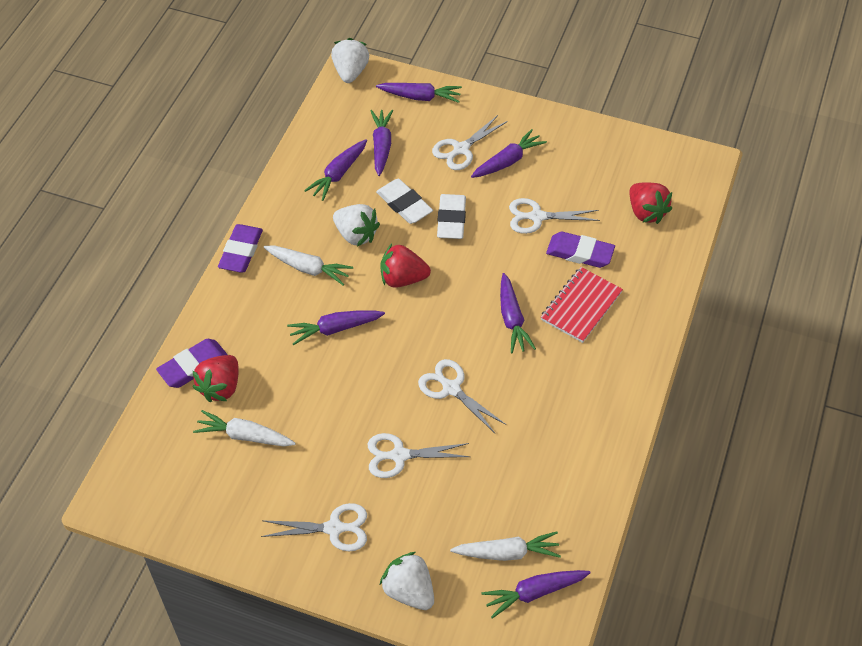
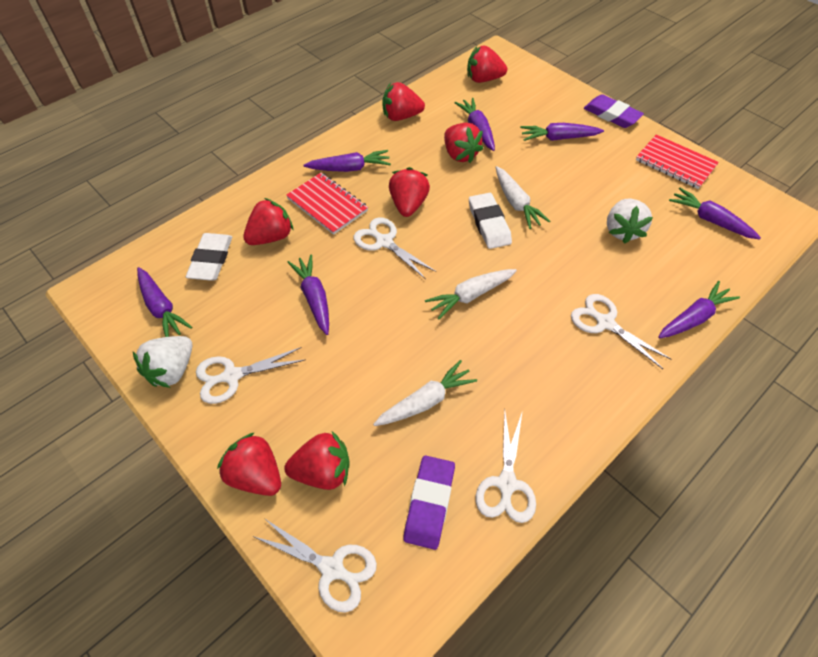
purple eraser: [156,339,228,388] [218,224,263,272] [546,232,615,268] = 3 -> [403,455,455,550] [584,94,644,128] = 2
red notebook: [541,267,623,343] = 1 -> [286,173,368,235] [636,134,719,189] = 2
red strawberry: [192,355,239,402] [380,244,431,288] [630,182,672,224] = 3 -> [217,432,281,496] [243,198,294,245] [284,431,350,490] [382,82,425,121] [389,167,430,217] [444,123,484,163] [467,45,507,83] = 7
white strawberry: [331,38,369,83] [333,204,380,246] [380,552,434,610] = 3 -> [133,336,192,388] [607,199,653,244] = 2

